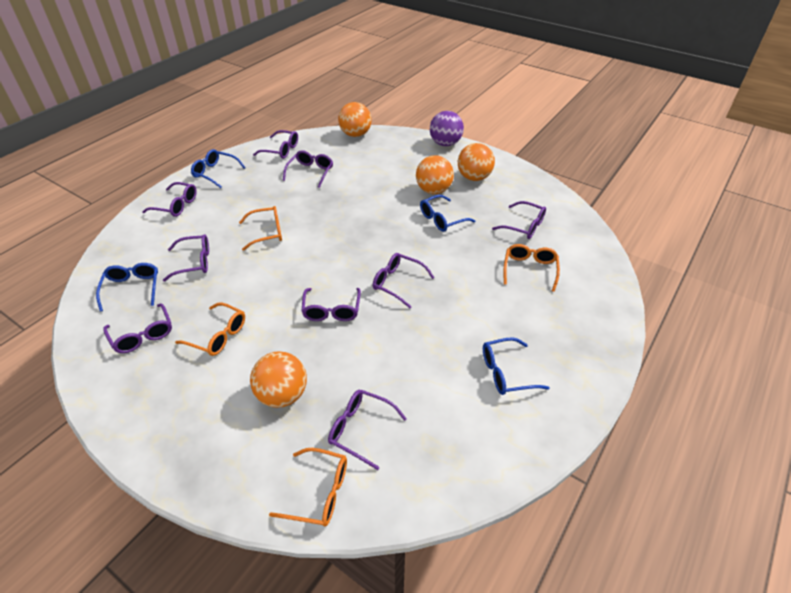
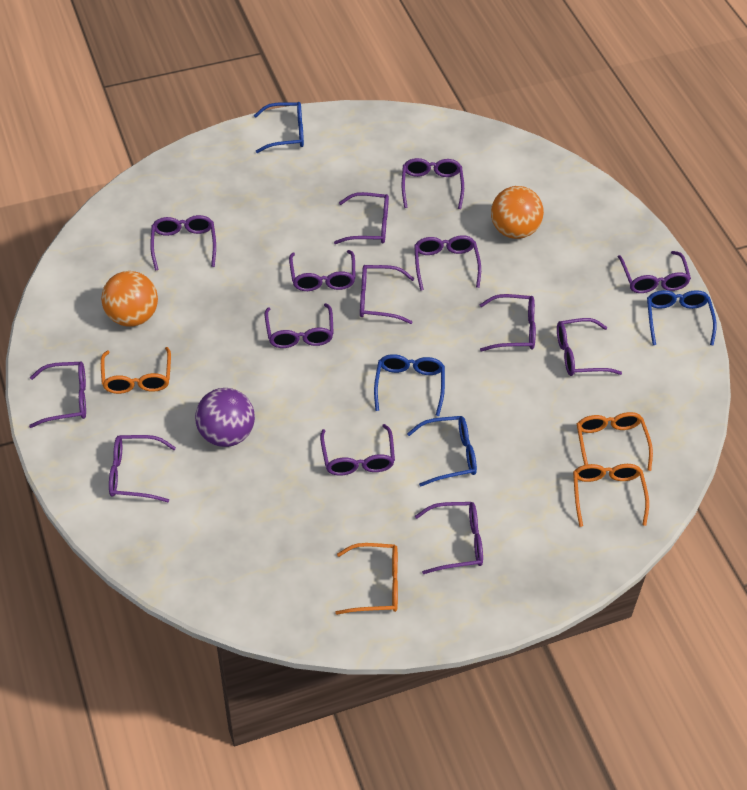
orange ball: [250,351,307,408] [338,102,372,137] [416,155,454,194] [458,143,495,181] = 4 -> [101,271,158,327] [491,186,544,239] = 2
purple glasses: [103,303,172,353] [142,182,197,217] [163,234,209,281] [253,130,298,159] [283,150,333,188] [301,288,361,321] [328,390,407,470] [373,253,435,308] [492,201,546,239] = 9 -> [29,362,86,428] [109,435,176,502] [150,215,216,271] [265,303,334,348] [289,250,356,291] [320,424,395,475] [334,192,389,244] [360,265,414,324] [402,158,464,209] [414,235,481,291] [415,502,483,574] [479,294,536,352] [557,318,622,376] [618,251,691,293] = 14

